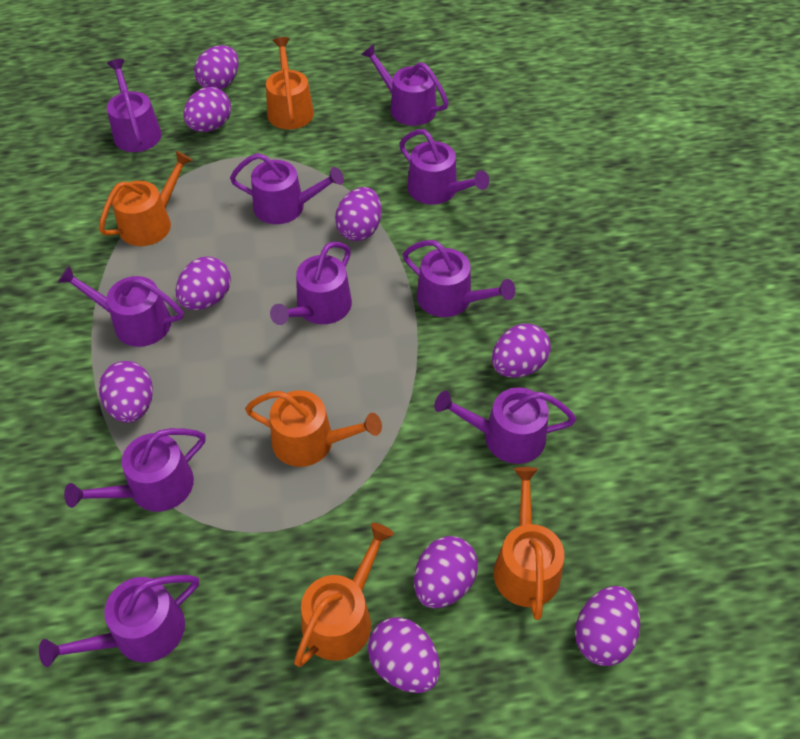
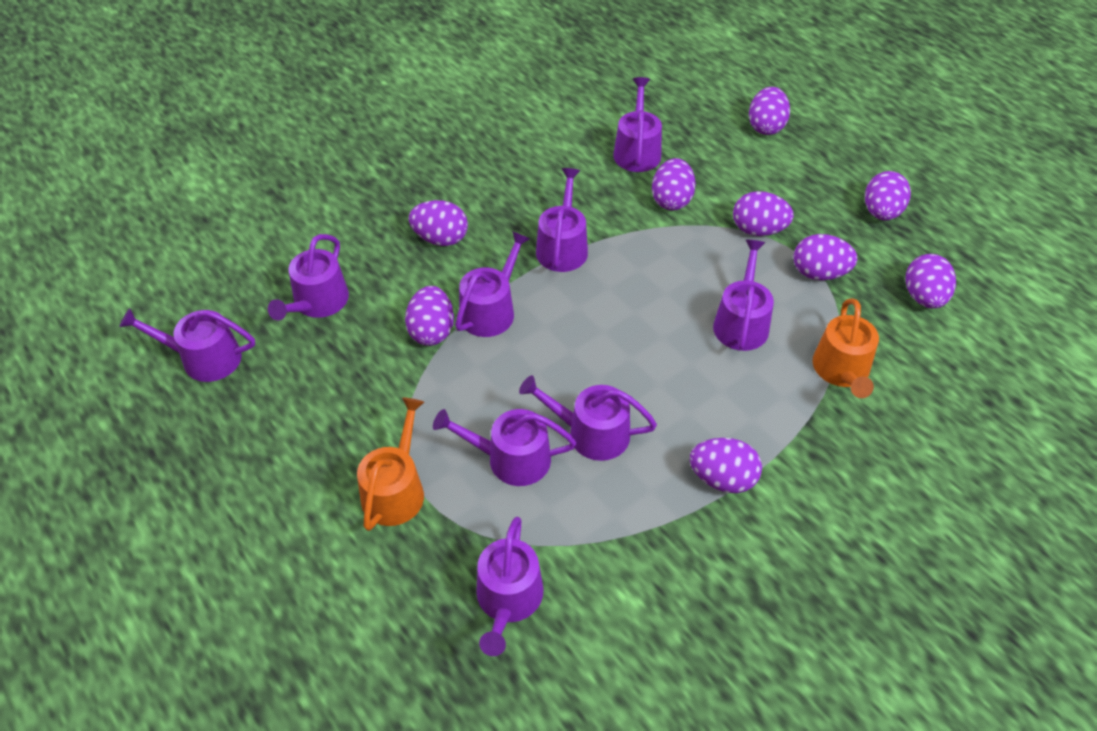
orange watering can: [99,151,193,246] [245,390,382,467] [266,37,314,129] [294,523,394,667] [494,467,564,620] = 5 -> [357,397,424,531] [813,298,879,398] = 2
purple watering can: [39,575,199,667] [57,266,184,347] [64,428,206,512] [107,59,162,152] [230,153,344,224] [270,242,352,325] [361,44,449,126] [399,129,489,205] [403,240,515,317] [434,387,576,464] = 10 -> [119,309,255,382] [268,234,349,320] [433,409,576,486] [455,231,530,337] [476,517,543,656] [519,375,657,461] [536,168,588,272] [613,77,662,172] [713,240,774,351] = 9

